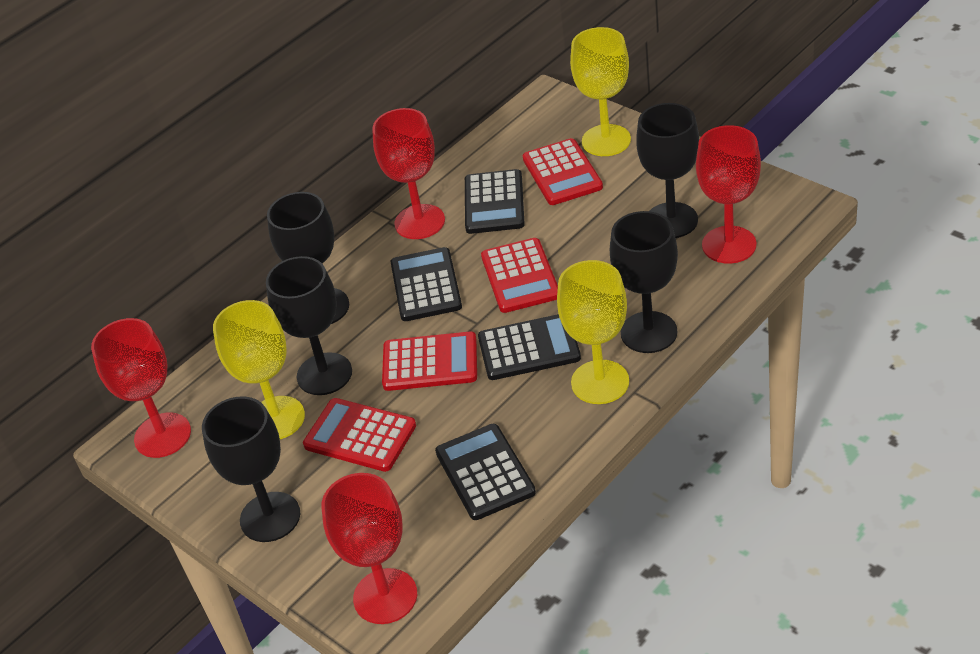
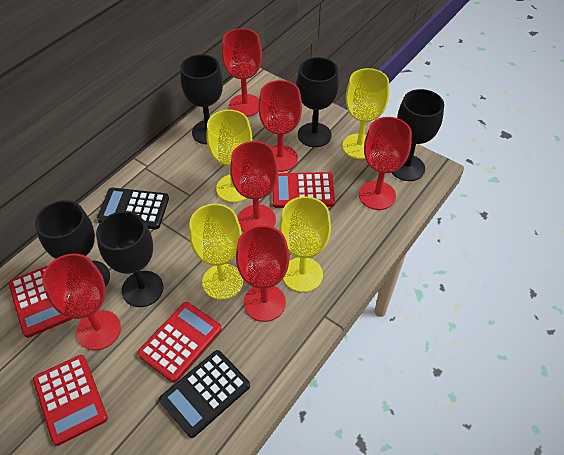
black calculator: [391,247,462,321] [435,424,536,520] [465,169,525,234] [478,314,581,380] = 4 -> [97,188,169,229] [159,350,250,438] = 2
red goblet: [91,318,191,458] [322,473,417,624] [372,108,445,239] [696,125,761,264] = 4 -> [42,254,121,350] [222,28,262,117] [230,141,278,231] [236,225,289,322] [258,80,302,172] [359,117,412,210] = 6
yellow goblet: [213,300,305,439] [557,260,629,404] [570,27,631,156] = 3 -> [189,204,243,300] [206,110,252,203] [279,196,331,292] [342,68,389,159] = 4

